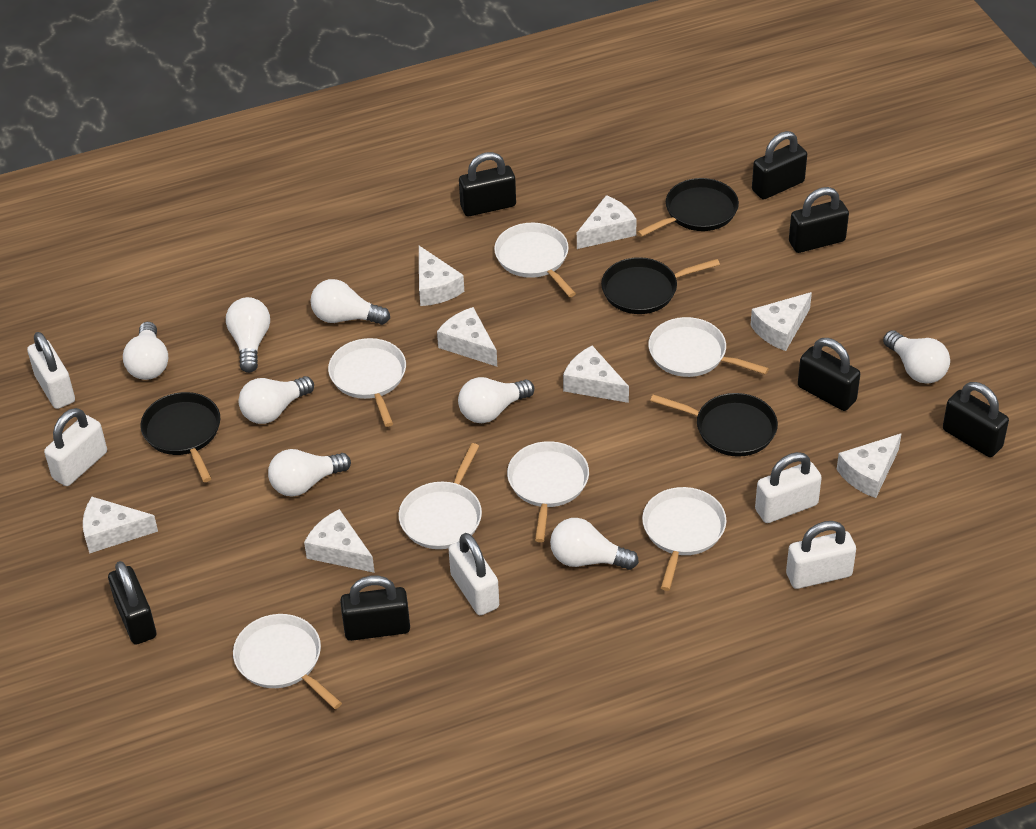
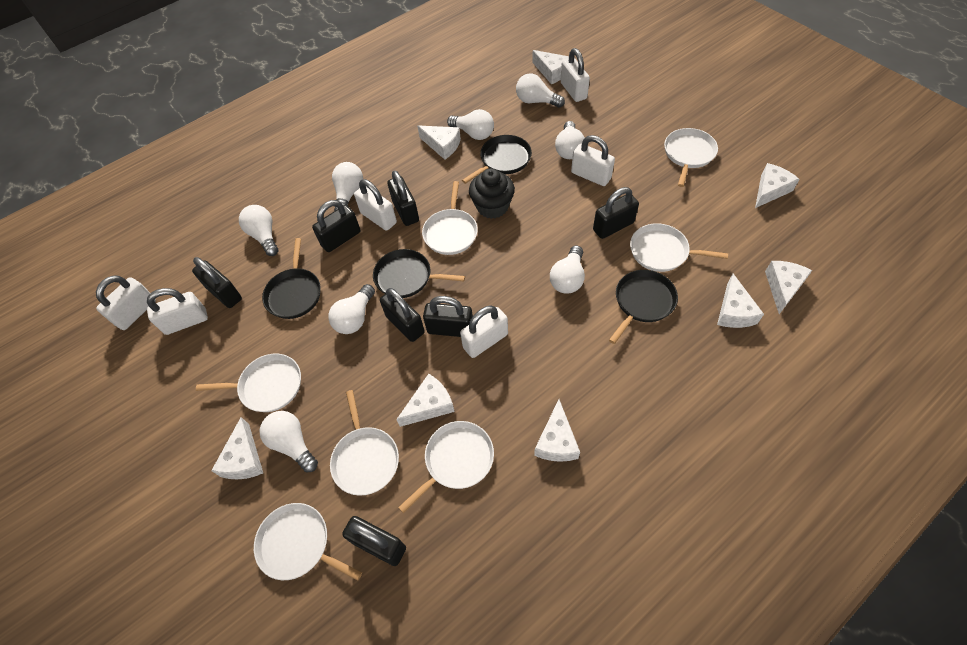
black cupcake: none = 0 -> [469,168,515,219] = 1
white padlock: [27,332,75,409] [44,408,107,486] [449,533,499,615] [755,452,822,523] [786,521,856,589] = 5 -> [96,275,156,330] [147,288,208,335] [354,179,397,231] [460,305,508,358] [560,48,590,102] [571,135,615,186] = 6

